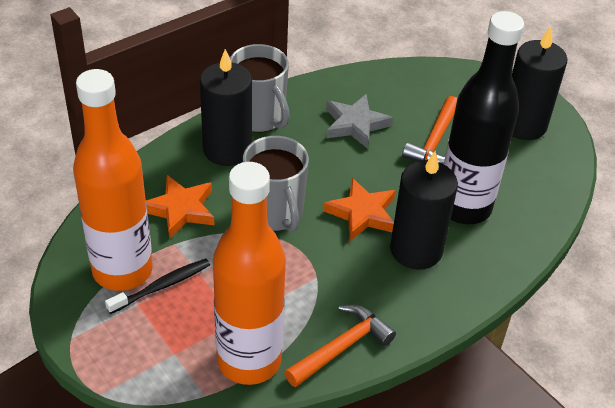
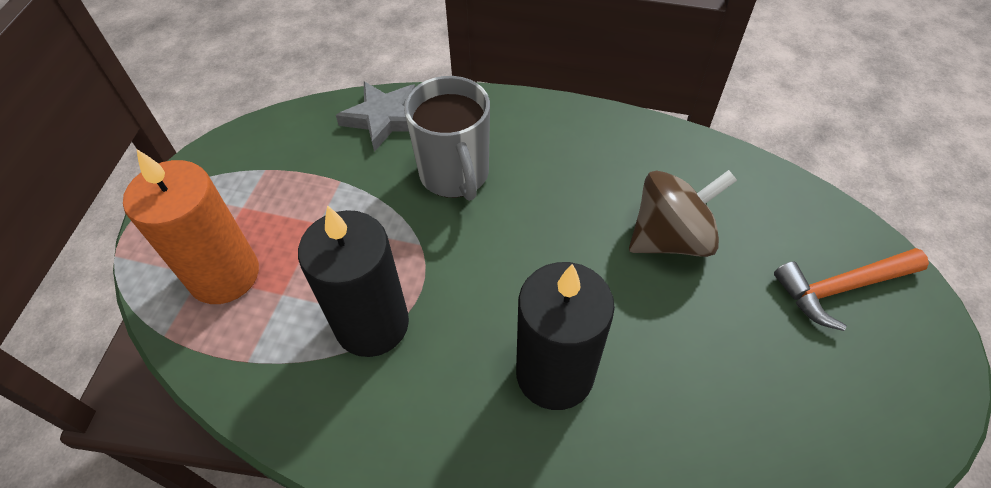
black bottle: [444,11,524,224] = 1 -> none = 0
black candle: [200,49,252,166] [390,151,458,270] [512,26,568,140] = 3 -> [298,205,409,357] [516,262,615,410] = 2
black toothbrush: [105,258,210,314] = 1 -> none = 0
brown spinning top: none = 0 -> [629,170,737,257] = 1
grey mug: [230,44,290,133] [243,136,309,232] = 2 -> [404,76,490,201] = 1
orange bottle: [73,69,153,291] [213,162,286,385] = 2 -> none = 0
orange candle: none = 0 -> [123,149,259,304] = 1
orange hammer: [284,304,396,387] [402,96,457,164] = 2 -> [774,248,929,331] = 1
orange star: [146,175,214,239] [323,178,396,241] = 2 -> none = 0

